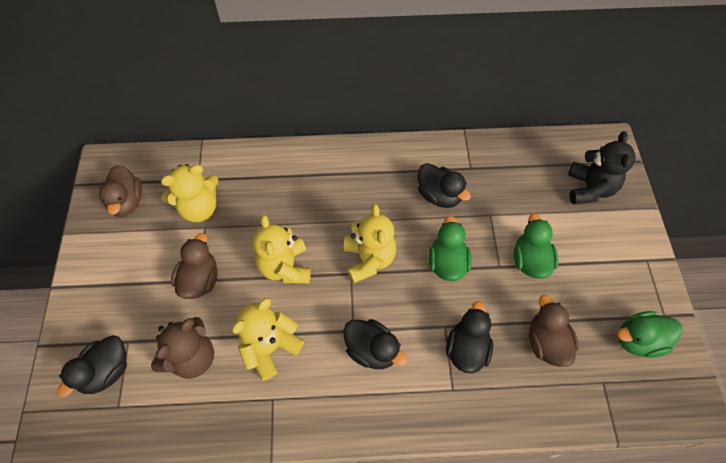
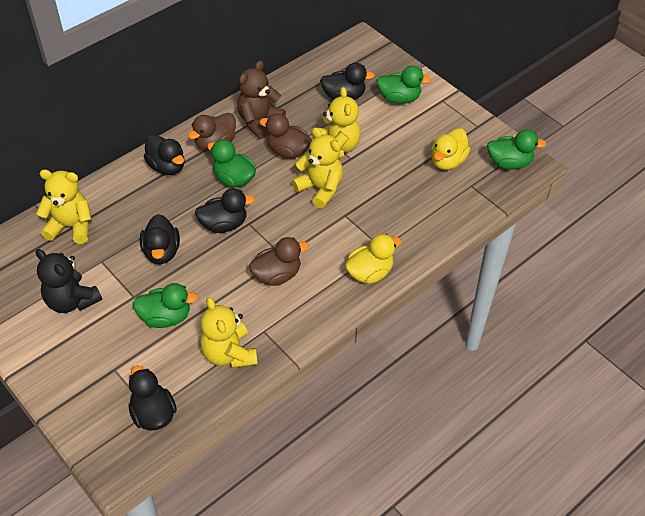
black duck: [57,335,127,398] [343,319,407,369] [418,163,471,208] [446,301,493,373] = 4 -> [129,365,177,431] [140,214,180,264] [144,135,184,175] [195,188,255,233] [320,63,375,100] = 5
green duck: [429,216,472,281] [514,214,558,279] [617,311,683,358] = 3 -> [133,283,198,328] [207,140,256,187] [376,66,431,104] [487,130,546,169] = 4
yellow duck: none = 0 -> [345,234,402,284] [431,128,470,170] = 2

